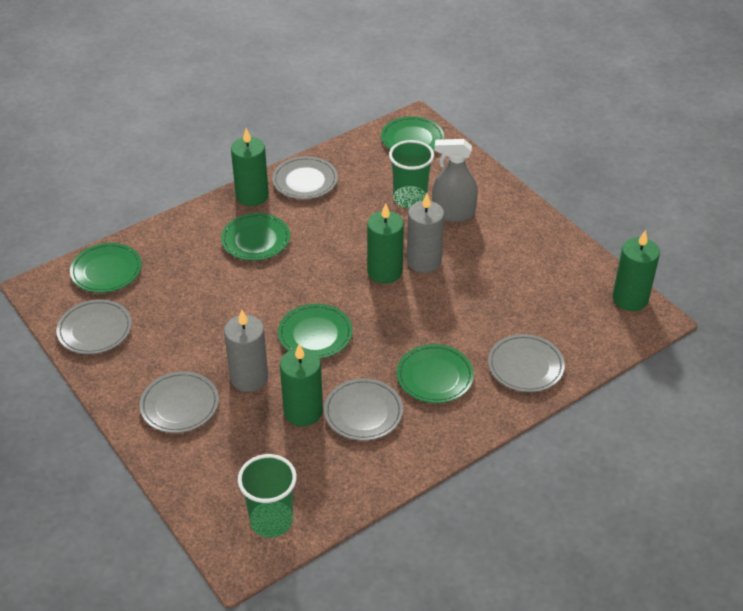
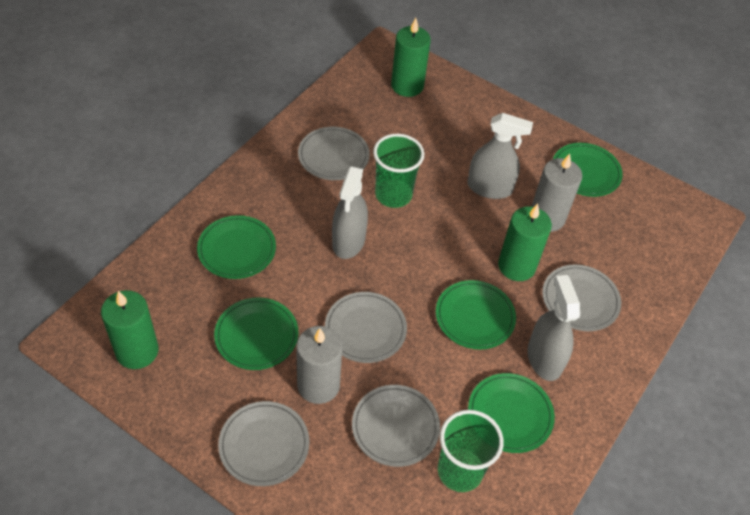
green candle: [231,128,269,206] [280,344,323,426] [367,203,404,284] [612,230,660,311] = 4 -> [101,290,159,369] [391,18,431,97] [498,204,552,281] = 3
grey spray bottle: [432,139,478,222] = 1 -> [332,166,368,259] [467,113,533,199] [527,275,580,381] = 3

